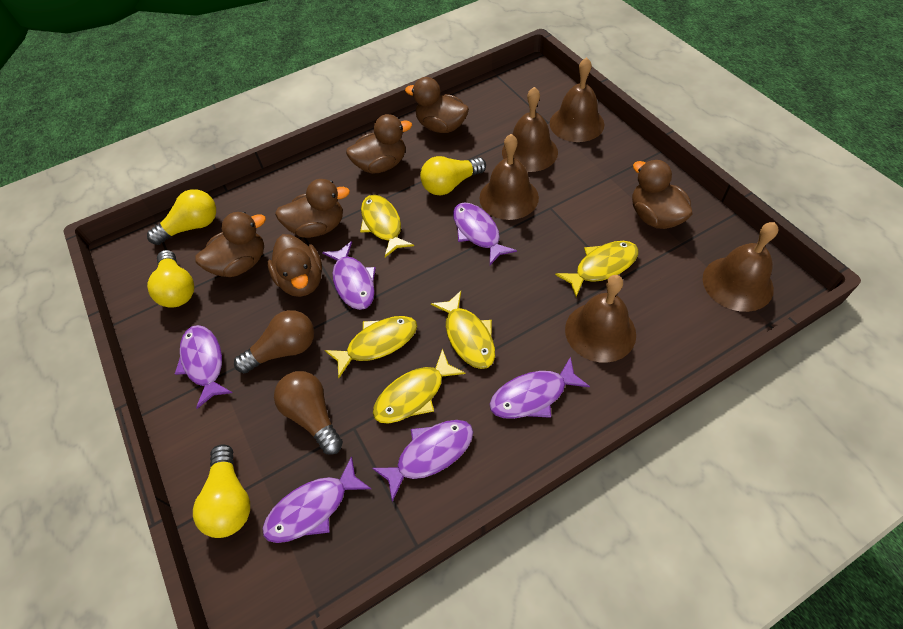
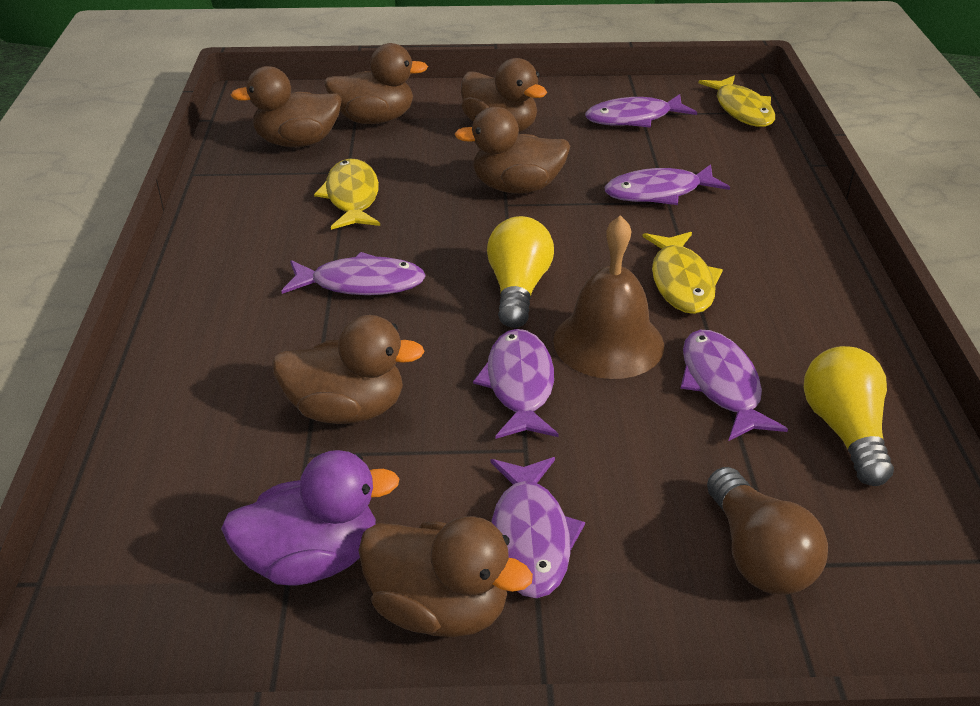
brown bell: [479,134,539,220] [502,87,558,172] [550,57,604,142] [565,275,636,363] [703,222,778,312] = 5 -> [553,215,664,379] = 1
brown light bulb: [234,310,314,373] [274,371,343,455] = 2 -> [707,467,828,595] = 1
purple duck: none = 0 -> [221,450,400,585] = 1
yellow fish: [325,316,417,378] [360,195,414,257] [373,349,466,424] [431,291,495,369] [555,241,639,297] = 5 -> [314,159,380,230] [642,232,723,314] [699,76,775,127] = 3
yellow light bulb: [147,189,216,245] [147,250,194,308] [193,444,250,538] [420,156,486,196] = 4 -> [487,216,554,328] [804,346,894,486] = 2

